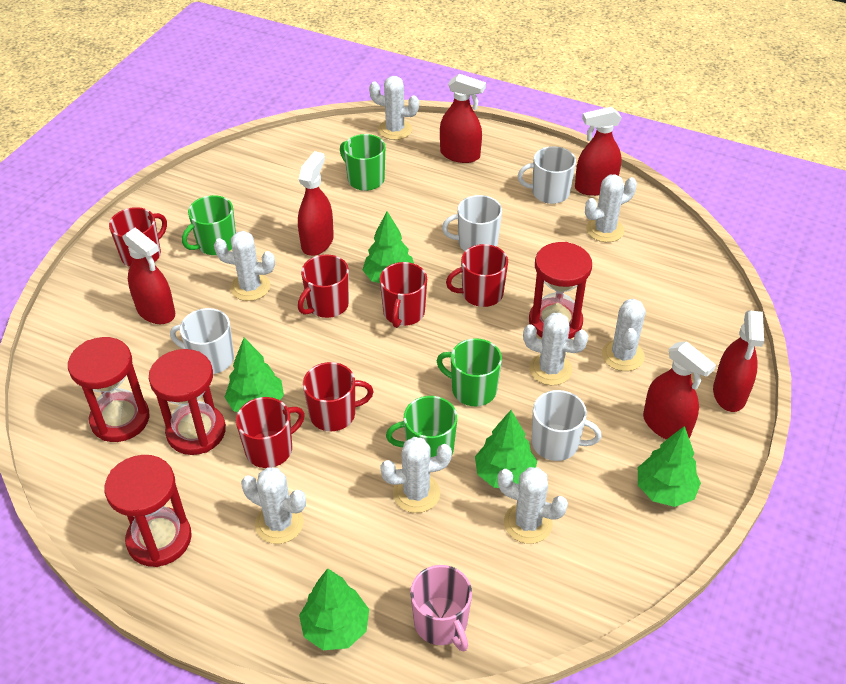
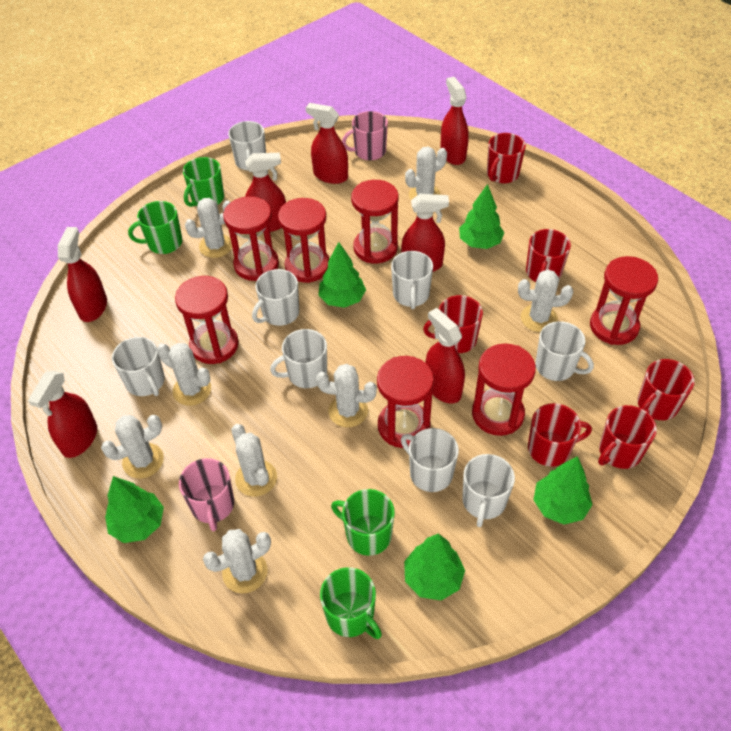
pink mug: [410,565,472,652] = 1 -> [179,458,234,532] [342,111,388,160] = 2
red hourglass: [68,337,150,442] [104,455,192,567] [149,349,226,455] [529,242,592,339] = 4 -> [175,276,239,364] [223,196,279,281] [278,198,329,283] [351,180,399,264] [377,356,434,448] [472,343,536,436] [590,256,658,345] = 7
red spray bottle: [123,227,175,324] [298,151,334,256] [440,74,486,163] [575,107,622,196] [643,341,716,440] [713,310,764,412] = 6 -> [28,370,97,458] [58,227,107,322] [245,153,286,232] [306,103,348,184] [401,194,449,272] [425,308,465,404] [440,77,469,165] = 7
white mug: [170,308,234,374] [442,195,502,251] [518,146,576,204] [532,390,602,461] = 4 -> [112,337,165,396] [228,121,266,171] [252,269,299,326] [270,329,327,388] [391,251,433,310] [401,428,459,492] [462,454,515,527] [535,321,594,381] = 8

